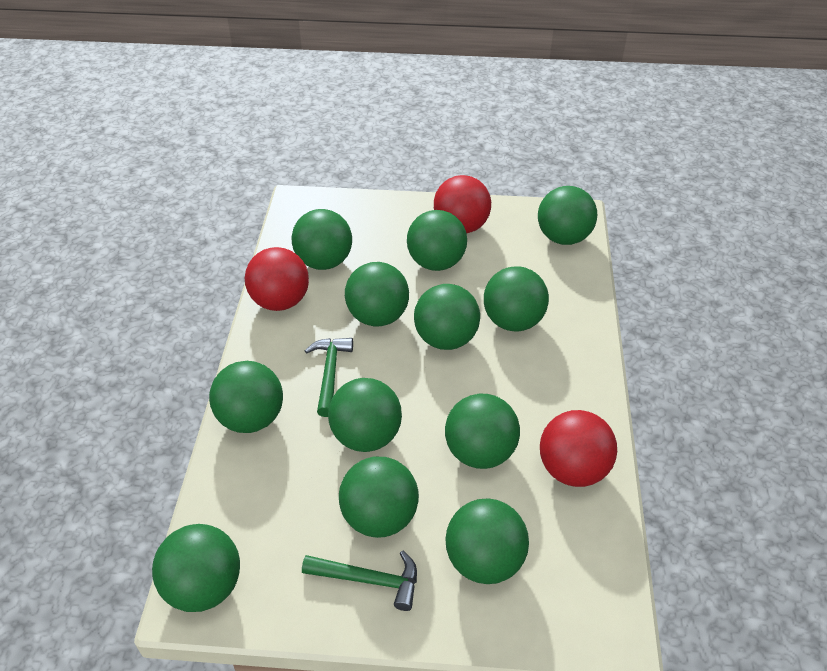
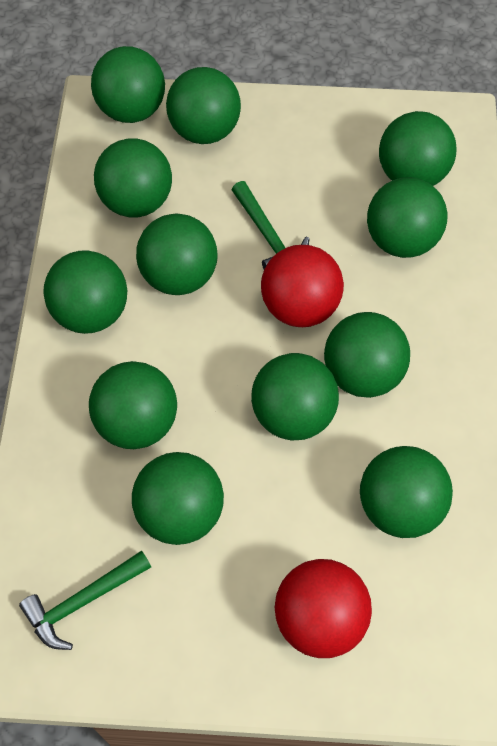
red ball: [245,247,309,311] [434,175,491,233] [540,410,617,487] = 3 -> [261,245,344,327] [275,559,372,658] = 2

